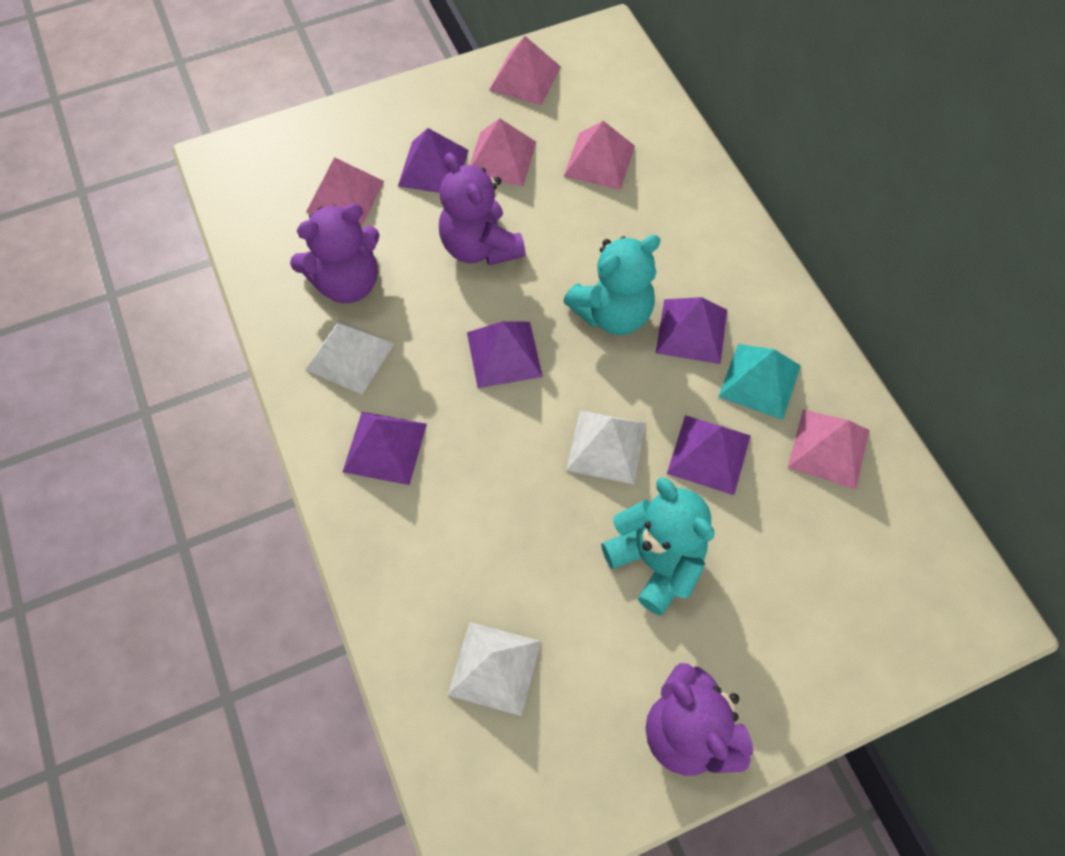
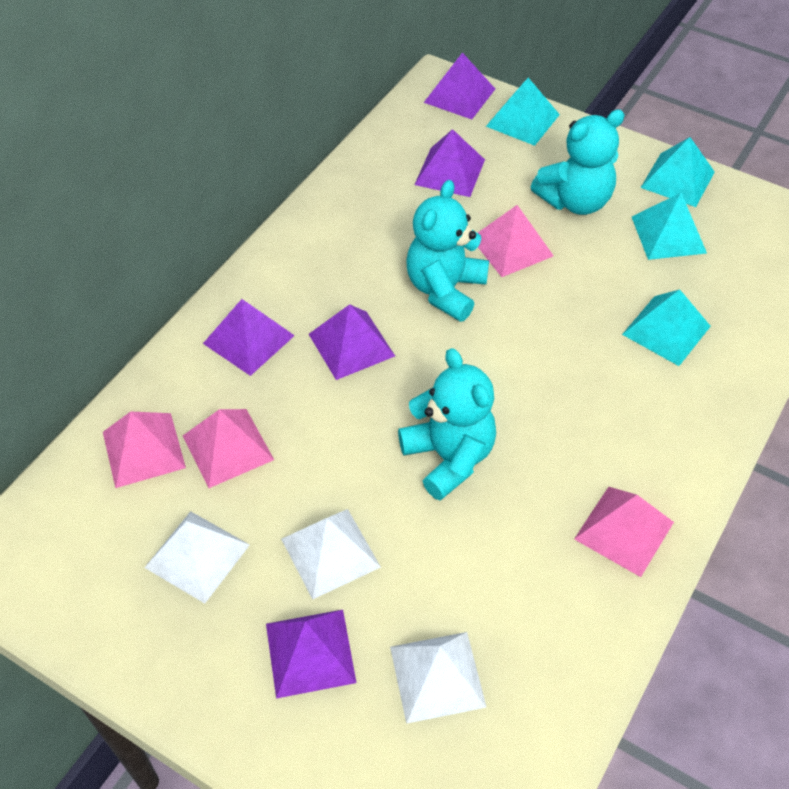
pink pyramid: [306,157,384,227] [470,118,536,186] [489,36,561,105] [564,121,635,190] [788,410,870,489] = 5 -> [103,411,186,488] [183,409,274,488] [478,205,554,277] [574,487,674,577] = 4
purple teddy bear: [290,203,380,303] [439,152,526,265] [645,663,753,776] = 3 -> none = 0
turquoise pyramid: [718,344,801,420] = 1 -> [486,78,560,146] [622,289,711,366] [632,193,707,260] [640,137,715,207] = 4
turquoise teddy bear: [563,235,661,335] [601,477,714,615] = 2 -> [398,348,496,501] [407,180,489,322] [531,109,625,215] = 3

